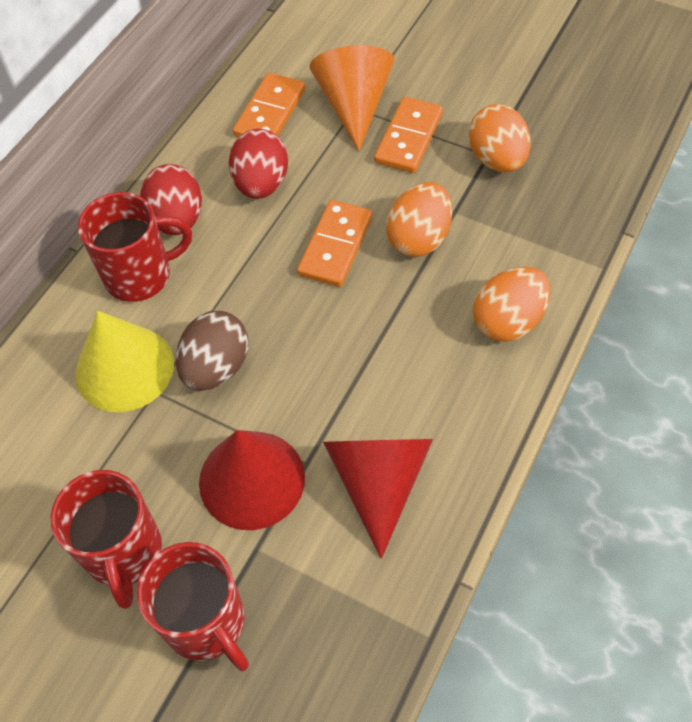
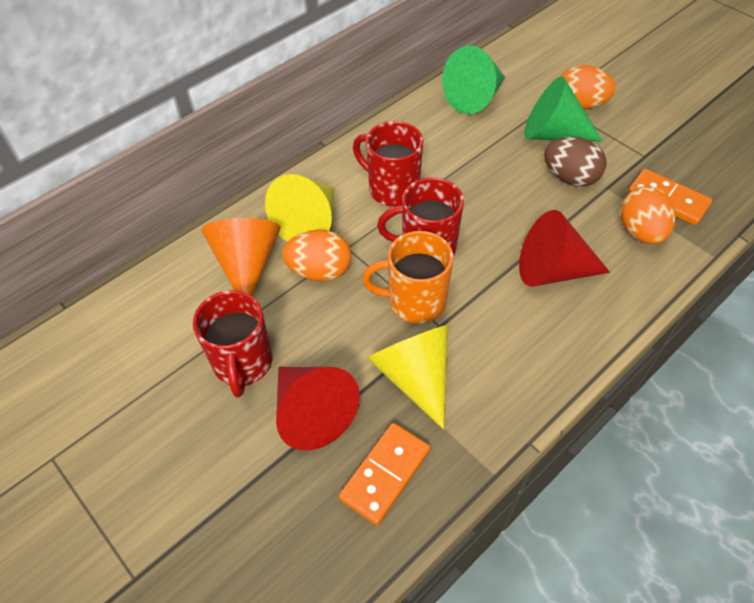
green cone: none = 0 -> [442,46,505,114] [524,76,602,141] = 2
orange domino: [233,73,305,137] [297,200,372,287] [374,97,443,173] = 3 -> [339,423,430,525] [628,169,712,225] = 2
orange mug: none = 0 -> [362,231,454,324] = 1
red egg: [140,164,202,235] [229,129,288,199] = 2 -> none = 0
yellow cone: [75,311,174,412] = 1 -> [265,174,334,242] [367,325,448,429] = 2

